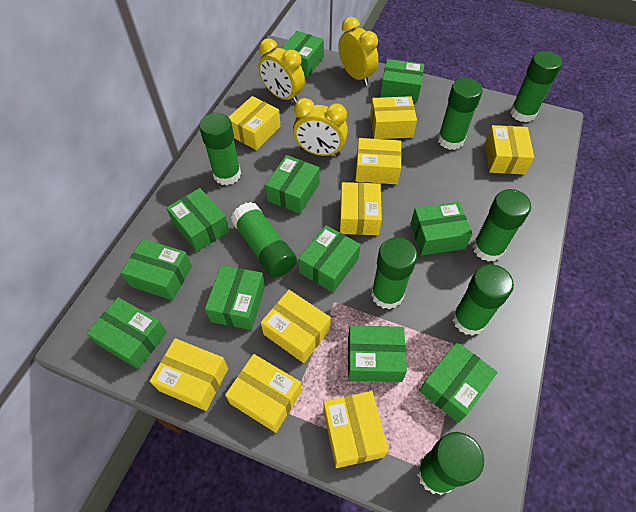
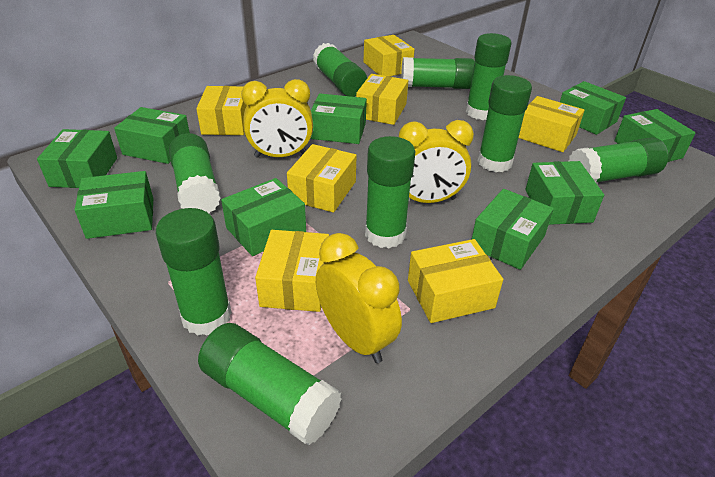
green box: [87,297,167,369] [121,239,192,300] [166,188,229,252] [205,265,265,330] [265,155,320,214] [282,31,324,78] [298,225,361,293] [348,325,407,382] [380,59,424,103] [410,202,472,255] [419,342,498,423] = 11 -> [37,129,117,188] [74,171,153,239] [114,107,190,164] [221,178,306,256] [311,93,367,144] [472,189,554,270] [525,161,604,225] [560,81,626,135] [614,109,696,162] = 9
green glue stick: [199,113,241,185] [231,202,297,278] [371,237,417,309] [417,432,484,495] [438,78,483,150] [453,264,514,336] [473,189,531,262] [510,51,562,122] = 8 -> [156,208,232,336] [169,133,221,213] [198,323,342,445] [313,43,367,97] [365,136,415,248] [401,57,475,89] [466,33,512,120] [478,75,532,172] [569,138,668,182] = 9
yellow box: [150,338,228,411] [225,354,302,433] [229,96,281,150] [261,290,331,363] [323,391,389,468] [340,182,382,235] [355,138,402,184] [370,96,417,139] [485,125,534,175] = 9 -> [196,86,247,135] [255,230,329,312] [287,144,356,213] [356,74,408,125] [363,35,415,76] [408,239,503,323] [519,96,584,152] = 7

